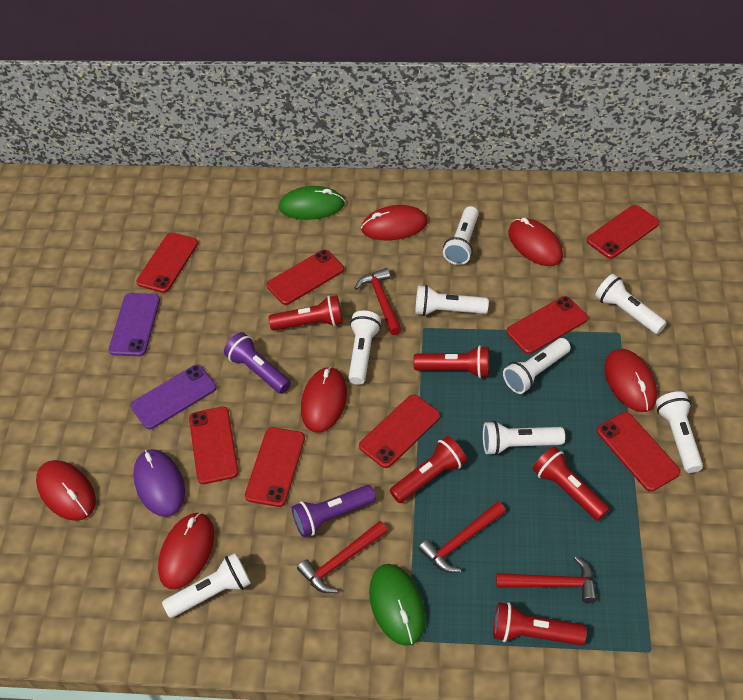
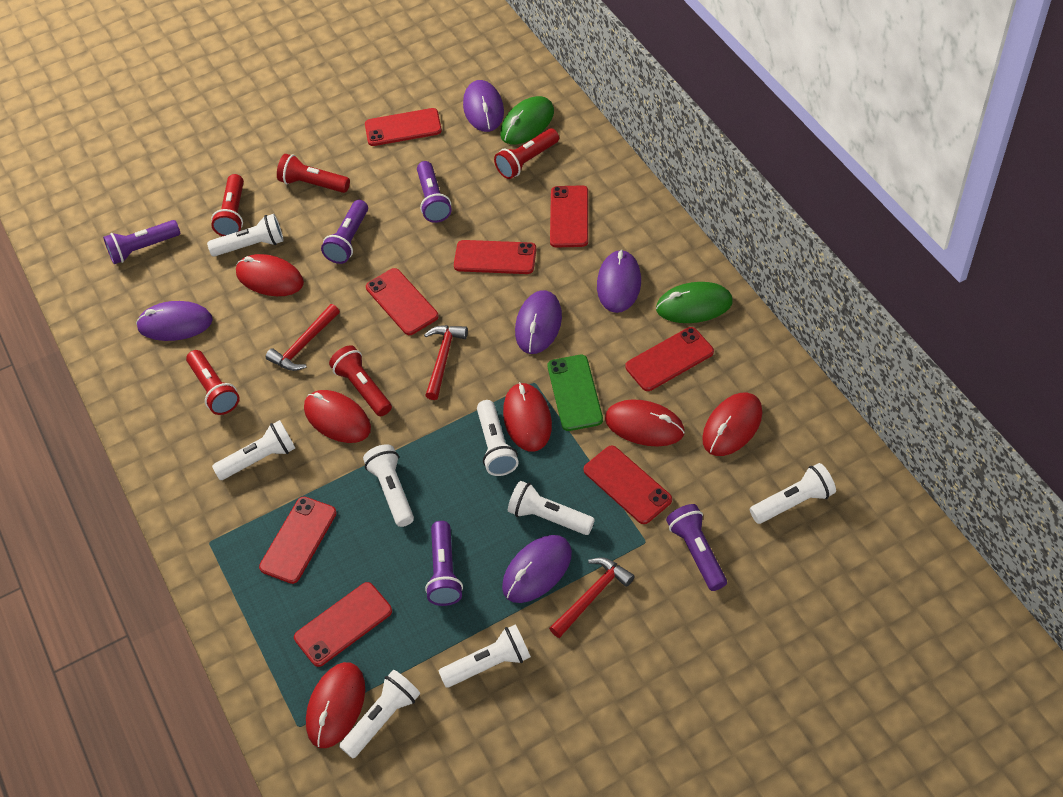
green phone: none = 0 -> [548,355,603,431] = 1
purple flashlight: [224,332,291,394] [292,485,376,538] = 2 -> [103,220,180,264] [321,200,368,264] [417,161,452,223] [425,521,463,606] [666,504,727,591] = 5
purple mouse: [133,449,185,517] = 1 -> [136,301,213,341] [463,80,504,132] [502,535,572,603] [515,290,562,354] [597,250,641,313] = 5
purple phone: [109,293,160,356] [131,365,216,429] = 2 -> none = 0
red hammer: [297,521,388,593] [355,268,402,335] [418,501,506,573] [496,556,597,603] = 4 -> [266,304,340,371] [424,325,468,400] [549,557,635,638] = 3

